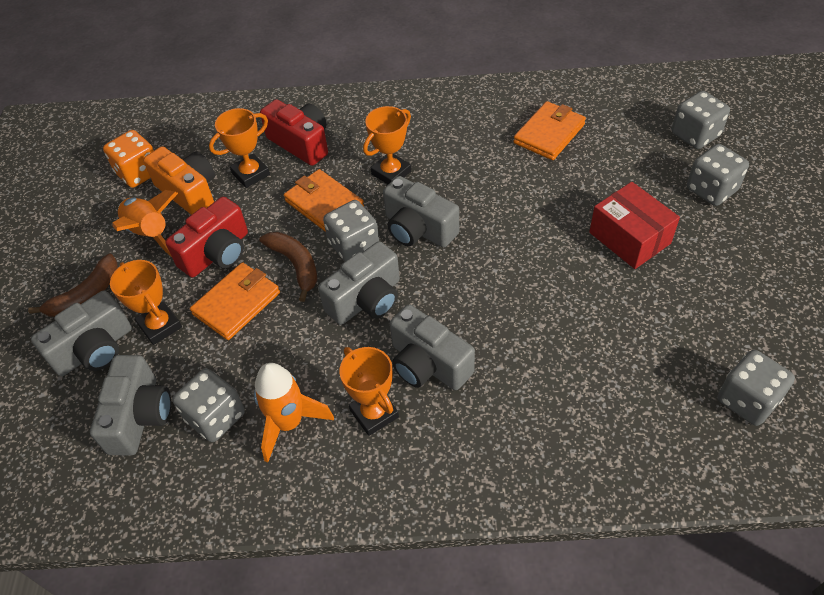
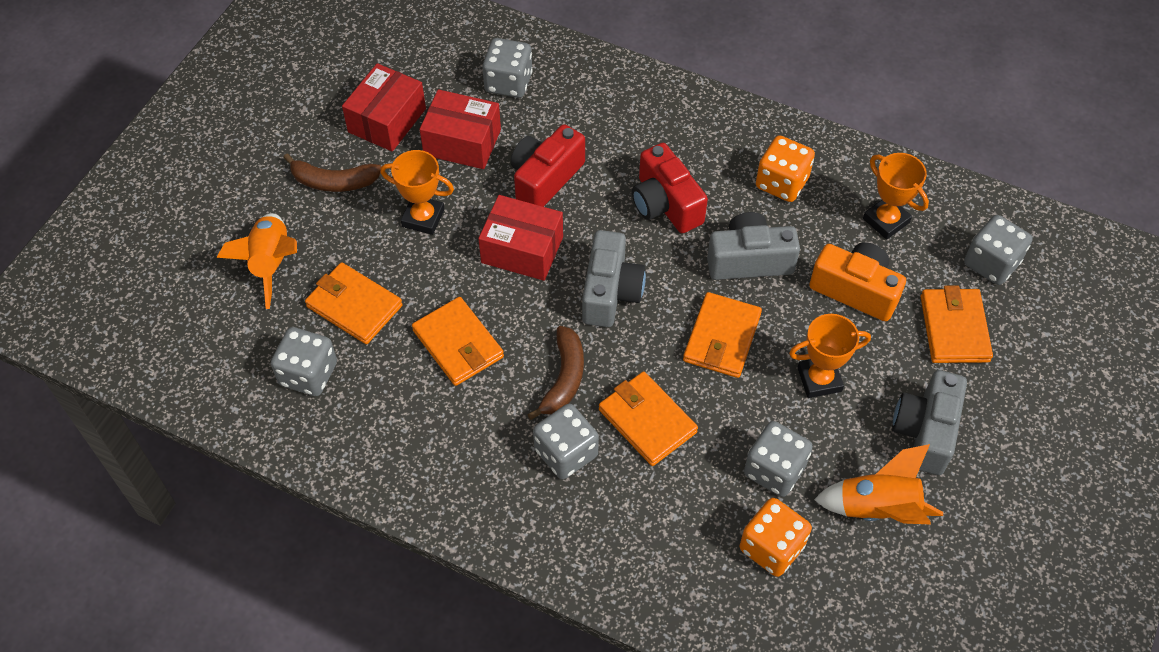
grey camera: [31,290,132,376] [90,355,171,456] [318,241,400,325] [383,176,459,247] [390,304,475,390] = 5 -> [582,230,646,327] [707,212,800,280] [892,370,967,475] = 3
orange dice: [103,130,154,188] = 1 -> [740,498,812,577] [756,135,815,202] = 2
orange trophy: [110,260,182,345] [209,108,270,188] [340,347,399,436] [363,106,411,184] = 4 -> [380,150,454,235] [789,314,871,398] [863,153,929,240] = 3
orange wallet: [190,262,280,340] [284,169,364,232] [513,101,586,160] = 3 -> [305,262,403,344] [412,297,504,386] [599,372,698,466] [683,292,762,378] [920,285,993,363] = 5
red box: [589,182,680,269] = 1 -> [342,63,426,152] [420,89,501,169] [478,195,563,281] = 3

